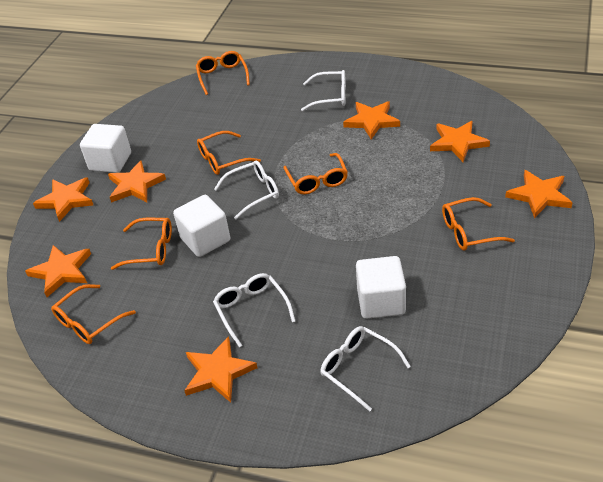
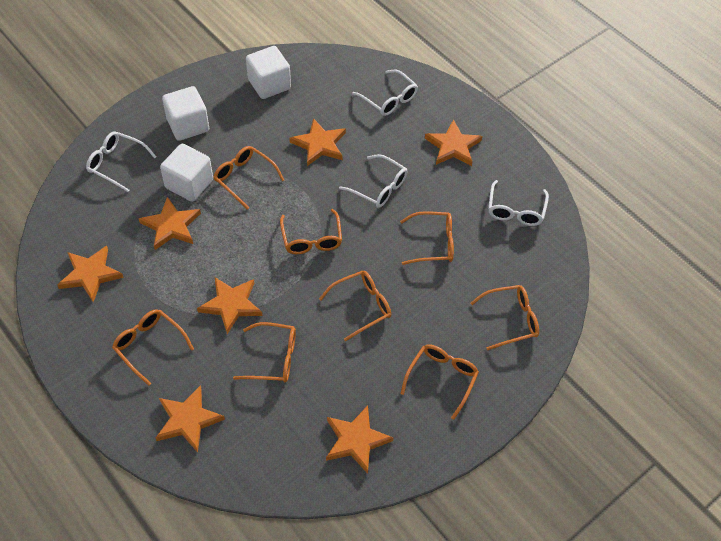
orange glasses: [51,284,136,344] [111,218,172,270] [196,51,250,95] [197,131,261,175] [283,153,348,194] [442,197,515,251] = 6 -> [112,309,194,386] [213,146,284,210] [233,322,296,382] [280,209,342,254] [319,271,391,341] [400,211,454,265] [400,345,479,420] [471,285,539,350] = 8

